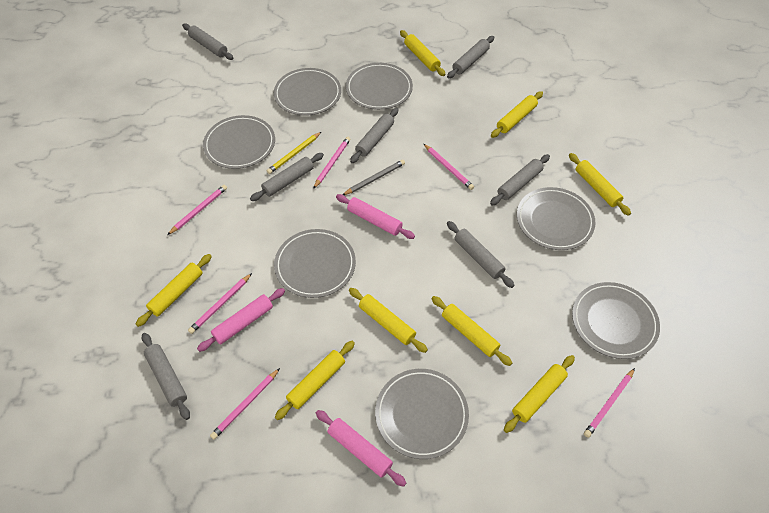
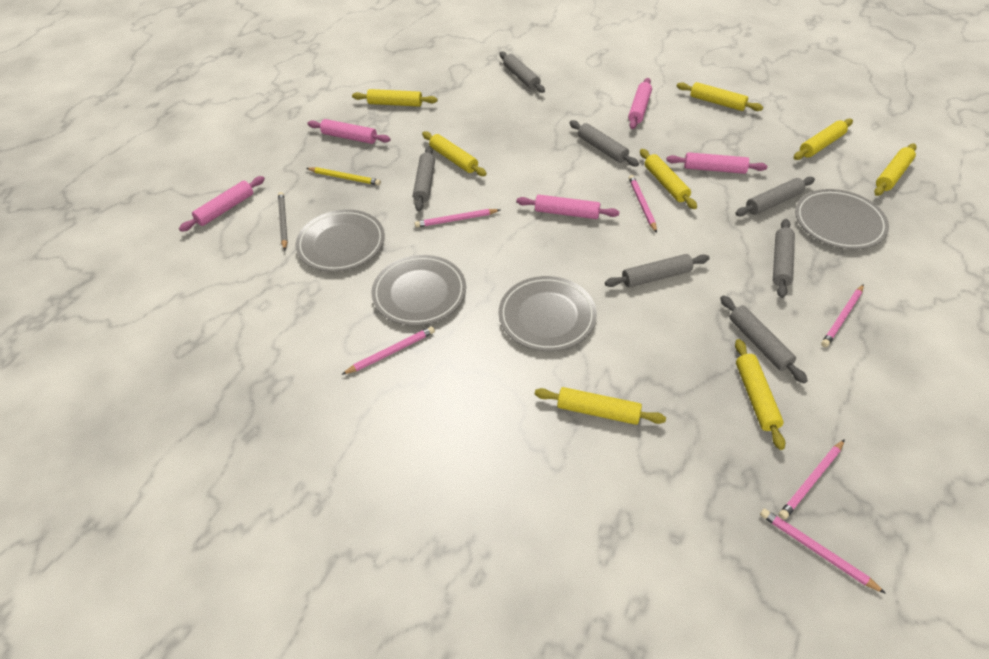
grey plate: [203,115,275,169] [274,68,341,116] [274,229,356,298] [346,63,413,110] [375,369,469,459] [517,187,596,250] [572,282,660,359] = 7 -> [295,209,385,272] [371,255,466,326] [499,276,597,351] [795,189,889,249] = 4
pink rolling pin: [197,288,285,352] [316,410,406,487] [336,194,415,239] = 3 -> [179,176,265,232] [308,119,391,144] [517,195,620,219] [628,78,652,129] [666,152,767,174] = 5

